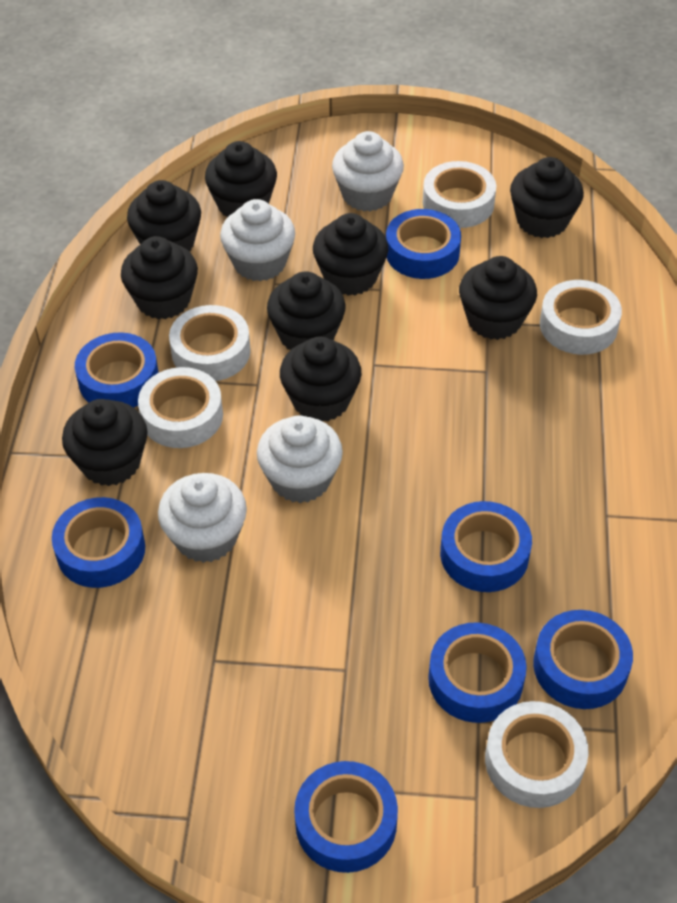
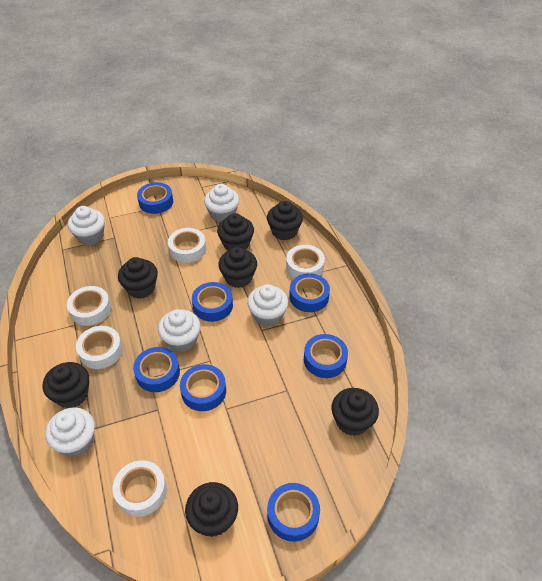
black cupcake: [62,399,147,486] [121,236,198,319] [127,180,201,252] [205,141,277,218] [267,271,346,350] [280,336,362,421] [313,213,388,296] [459,256,537,340] [510,157,584,238] = 9 -> [43,362,89,408] [118,257,158,299] [185,482,238,537] [217,213,254,251] [218,247,257,288] [267,201,303,240] [331,388,379,436] = 7
white cupcake: [158,473,247,563] [220,199,295,281] [257,415,343,503] [332,131,404,211] = 4 -> [45,407,95,457] [68,206,105,245] [158,309,201,352] [204,184,239,222] [247,284,288,327] = 5

